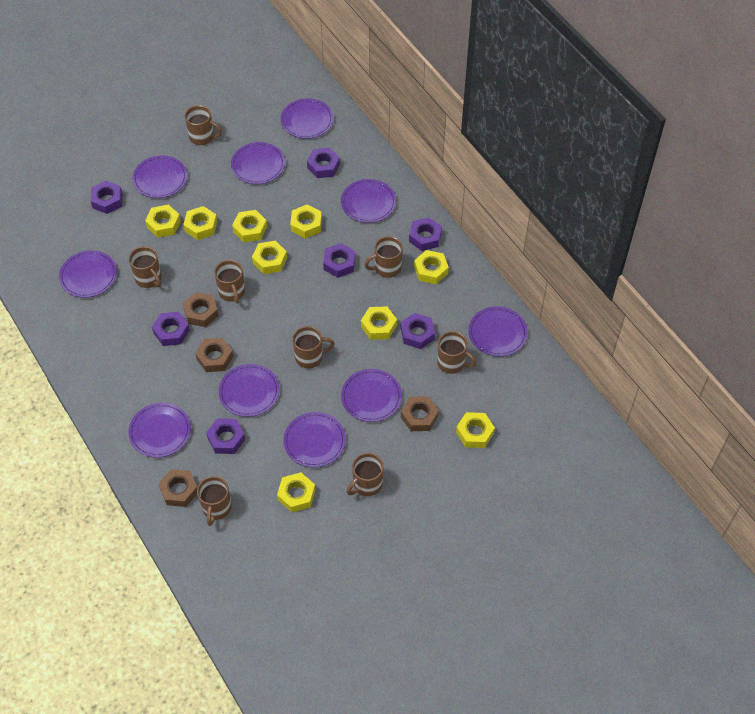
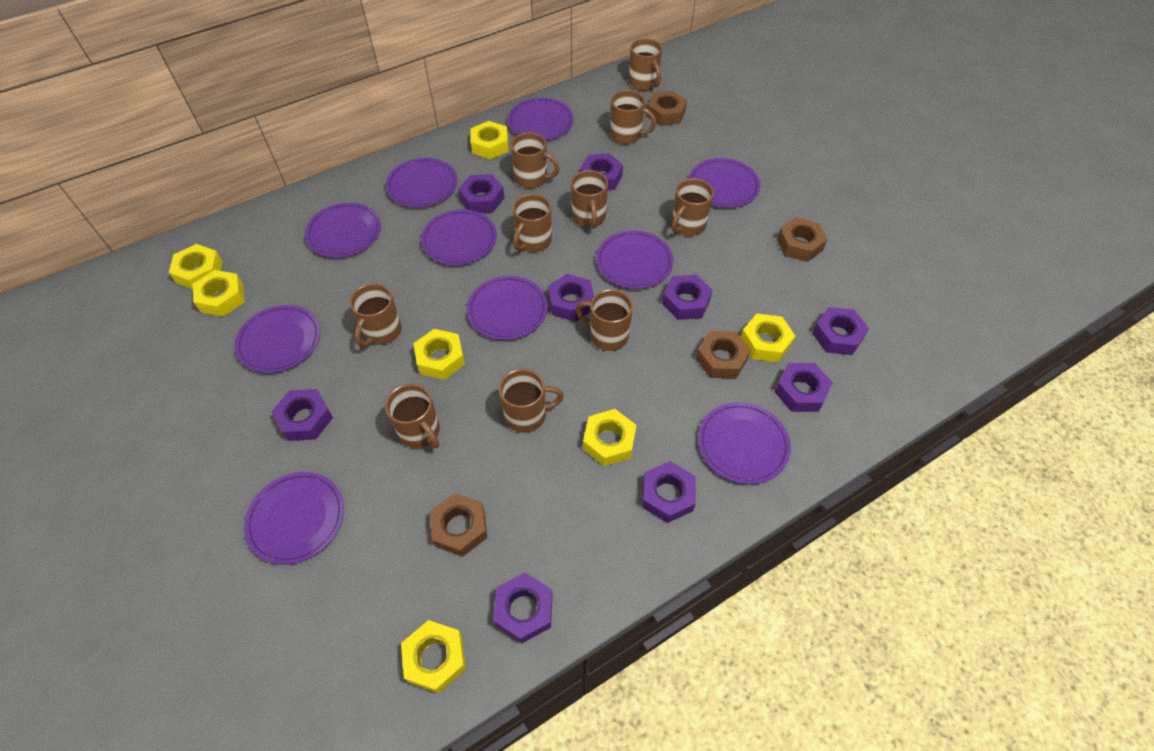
brown mug: [129,246,162,288] [185,105,222,145] [197,476,232,526] [214,260,245,304] [293,326,335,369] [347,453,384,496] [365,236,403,278] [437,331,476,374] = 8 -> [350,283,402,347] [385,384,440,448] [499,369,564,433] [511,132,560,188] [513,194,552,252] [571,170,608,228] [576,289,633,351] [610,90,656,144] [629,38,662,90] [672,178,714,236] = 10
purple nut: [91,181,123,214] [152,312,190,346] [206,418,245,454] [307,147,340,178] [323,243,355,278] [401,313,435,349] [409,217,442,251] = 7 -> [272,389,333,441] [458,174,504,213] [493,573,553,643] [548,274,594,322] [580,153,623,190] [642,461,696,523] [662,275,713,320] [774,363,833,412] [812,307,869,355] = 9
yellow nut: [145,205,181,238] [183,206,217,240] [232,210,267,242] [252,241,287,274] [277,472,315,512] [290,205,322,238] [361,306,397,340] [414,250,449,284] [456,412,495,448] = 9 -> [169,244,223,289] [193,270,245,317] [401,620,466,693] [413,329,465,380] [471,121,509,160] [583,409,636,466] [741,314,795,362] = 7

